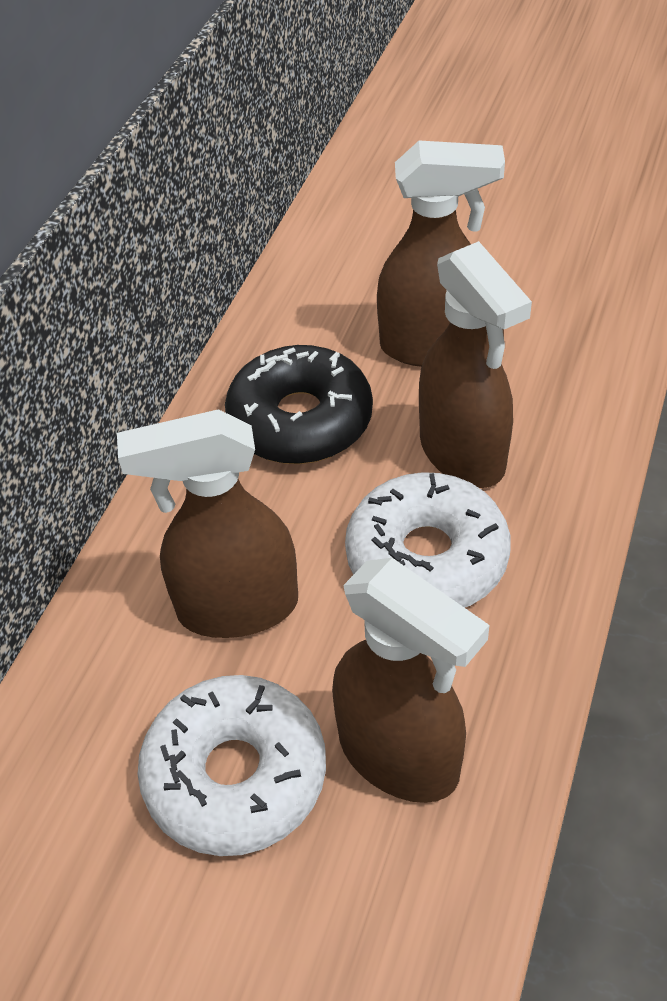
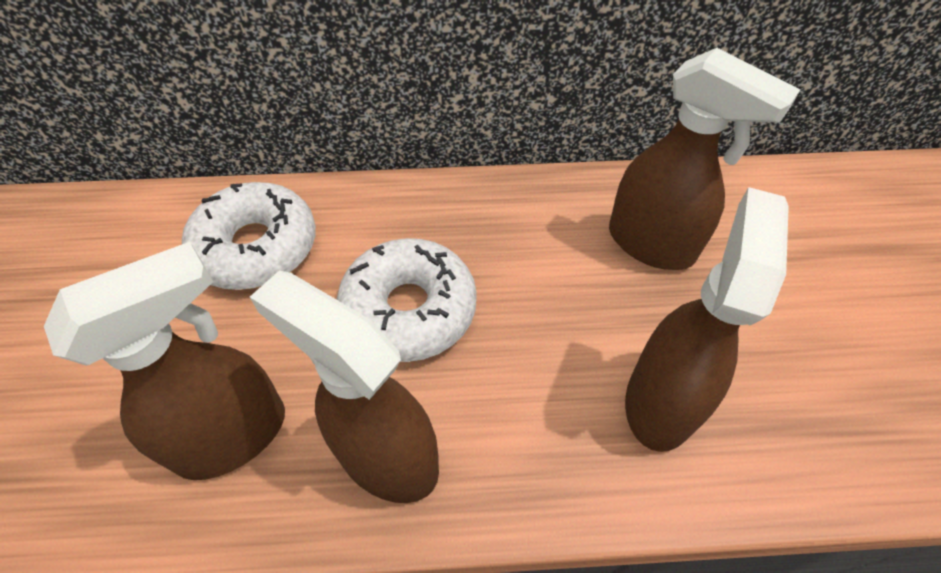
black donut: [225,345,373,464] = 1 -> none = 0

